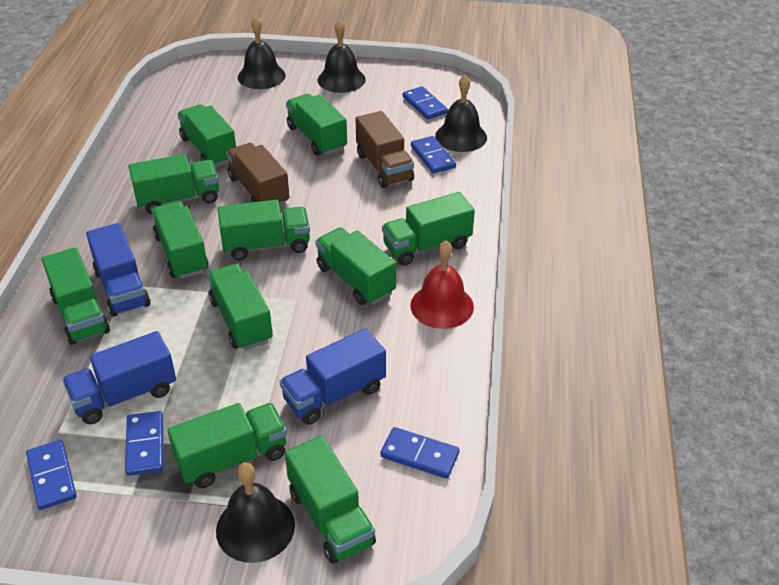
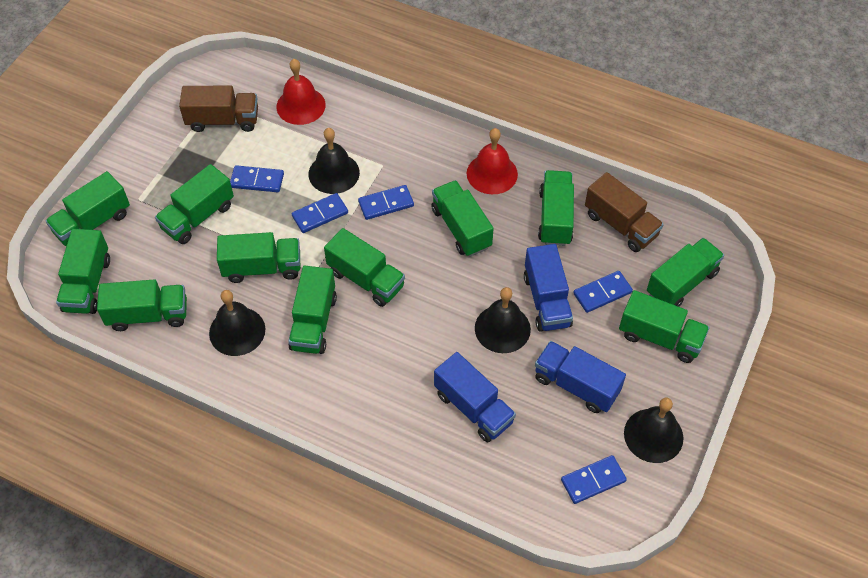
red bell: [410,240,474,329] = 1 -> [276,59,326,125] [467,128,518,194] = 2

